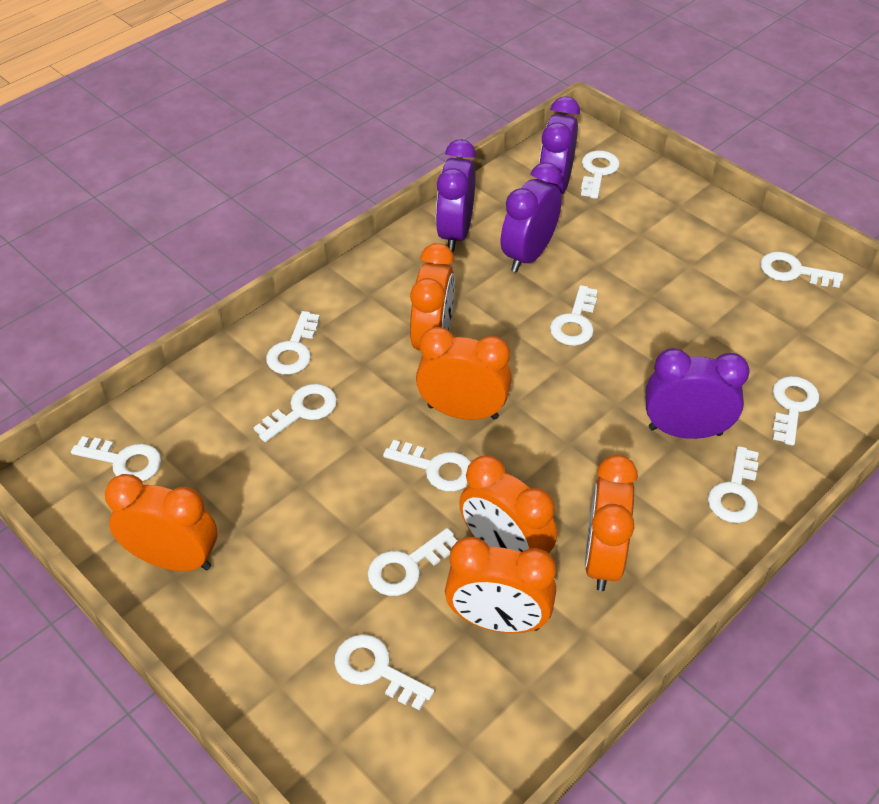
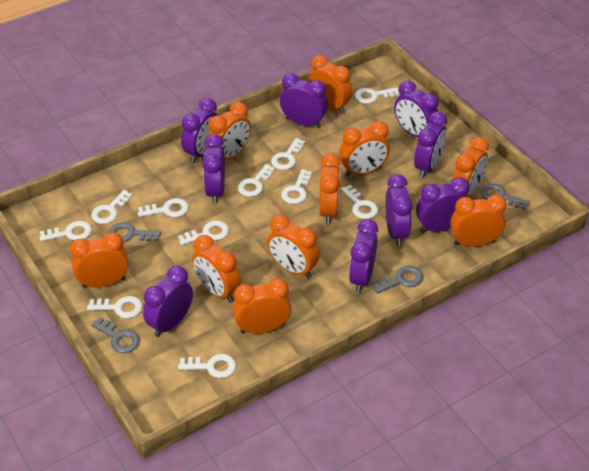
grey key: none = 0 -> [91,317,140,353] [109,222,161,242] [372,266,423,293] [480,183,530,210] = 4
orange clock: [105,474,217,571] [410,243,455,350] [416,327,512,420] [445,537,556,633] [459,456,557,553] [585,455,638,591] = 6 -> [70,232,129,288] [192,235,241,302] [207,102,251,160] [233,278,291,334] [267,215,320,278] [308,55,352,114] [319,154,341,224] [339,121,390,176] [450,194,507,247] [452,137,489,197] = 10
purple clock: [436,139,476,252] [501,162,562,272] [539,96,580,194] [646,348,750,439] = 4 -> [143,266,193,337] [181,98,218,163] [202,134,225,204] [280,73,328,128] [349,219,378,293] [385,174,413,246] [394,81,439,137] [414,111,447,178] [416,177,469,233] = 9

